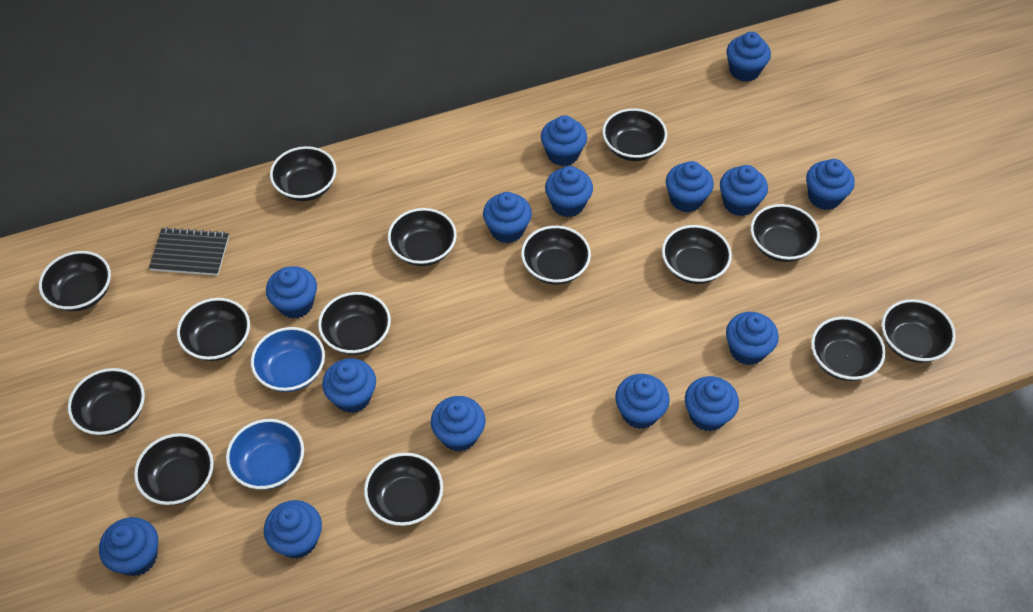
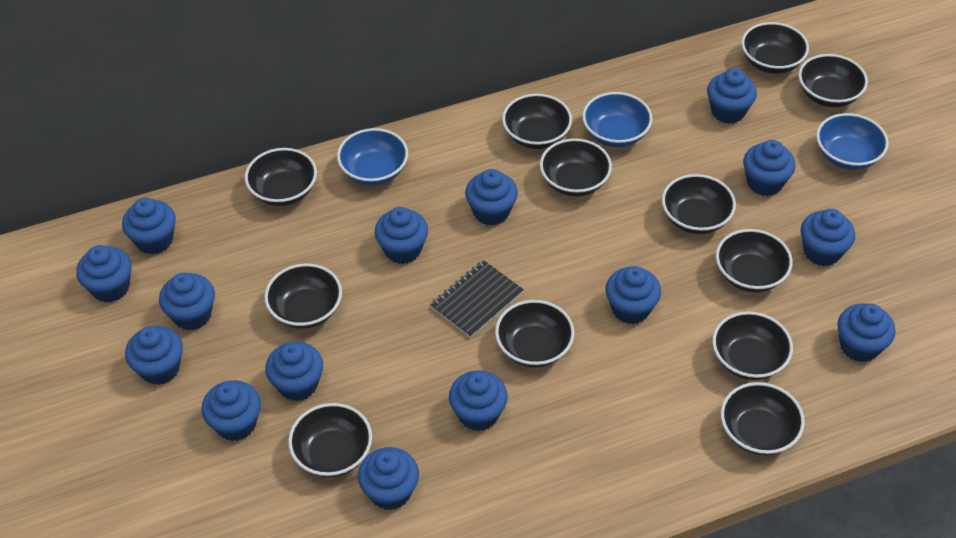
black bowl: [39,251,111,311] [68,368,145,436] [134,433,214,505] [177,298,250,361] [270,146,336,201] [318,292,391,355] [364,453,443,526] [388,208,457,266] [521,226,591,285] [602,108,667,161] [662,225,732,284] [751,204,820,262] [811,317,886,381] [882,299,956,363] = 14 -> [245,148,317,206] [264,264,342,329] [288,403,372,477] [495,300,574,367] [502,94,572,149] [540,138,612,197] [662,174,736,234] [712,311,793,380] [716,229,793,292] [721,382,805,456] [741,22,809,74] [798,54,868,107] = 12
blue bowl: [226,419,304,490] [251,327,325,392] = 2 -> [337,128,408,186] [582,92,653,147] [816,113,889,170] = 3

